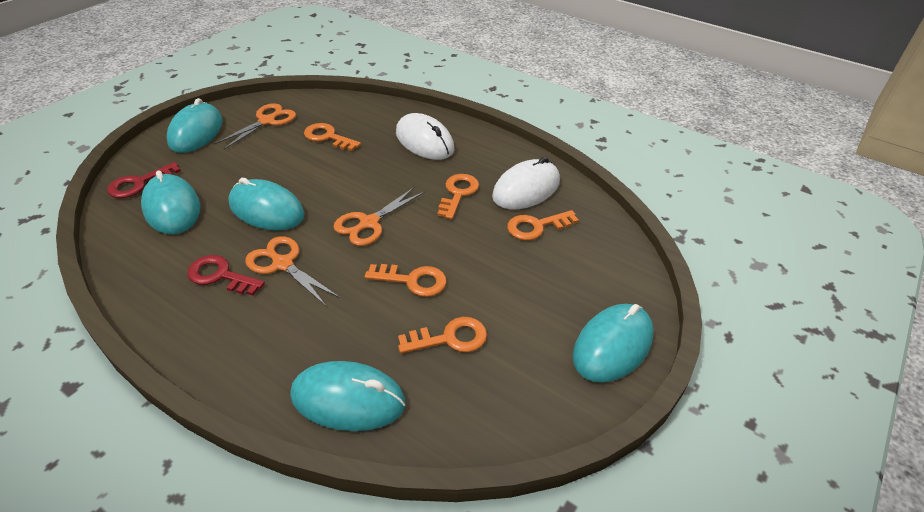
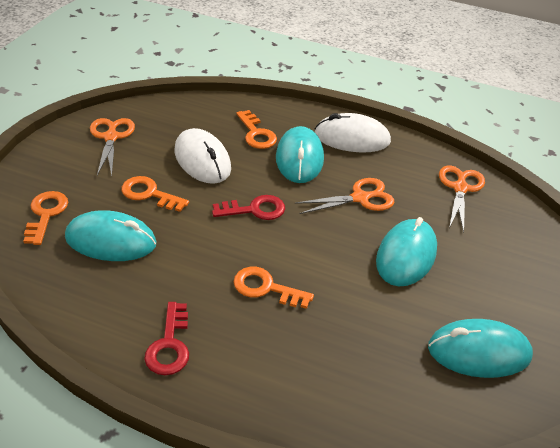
orange key: [304,123,361,151] [365,264,447,297] [398,317,487,354] [437,174,479,219] [507,210,579,240] = 5 -> [23,191,68,245] [121,176,189,212] [233,267,314,309] [236,110,277,149] = 4
turquoise mouse: [141,170,200,234] [167,98,223,153] [228,178,305,230] [290,361,405,431] [573,304,654,382] = 5 -> [65,210,157,261] [276,126,324,183] [376,217,437,286] [428,319,533,378] = 4

